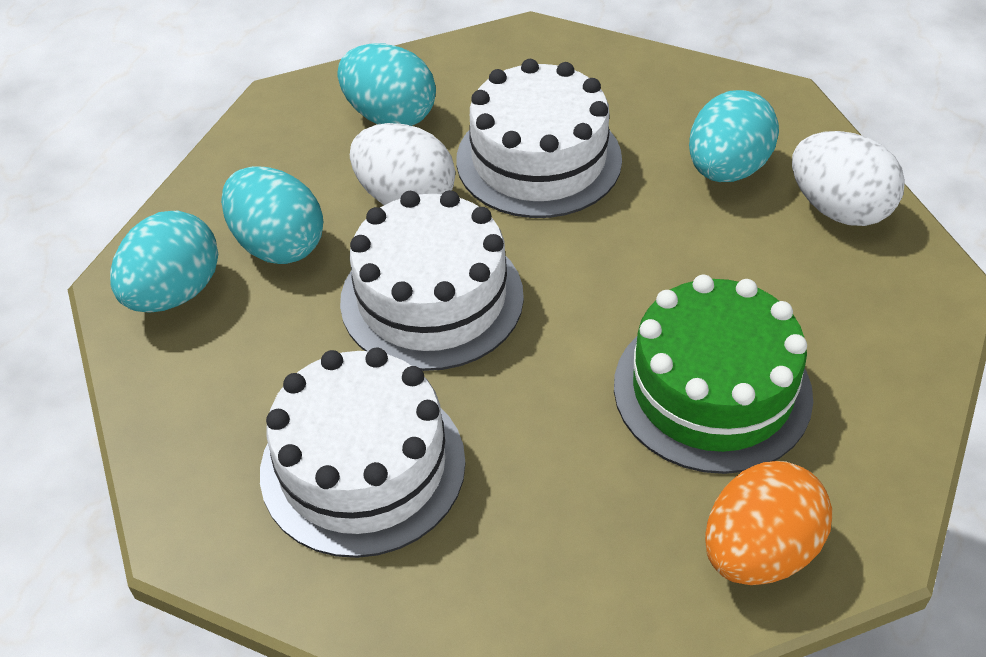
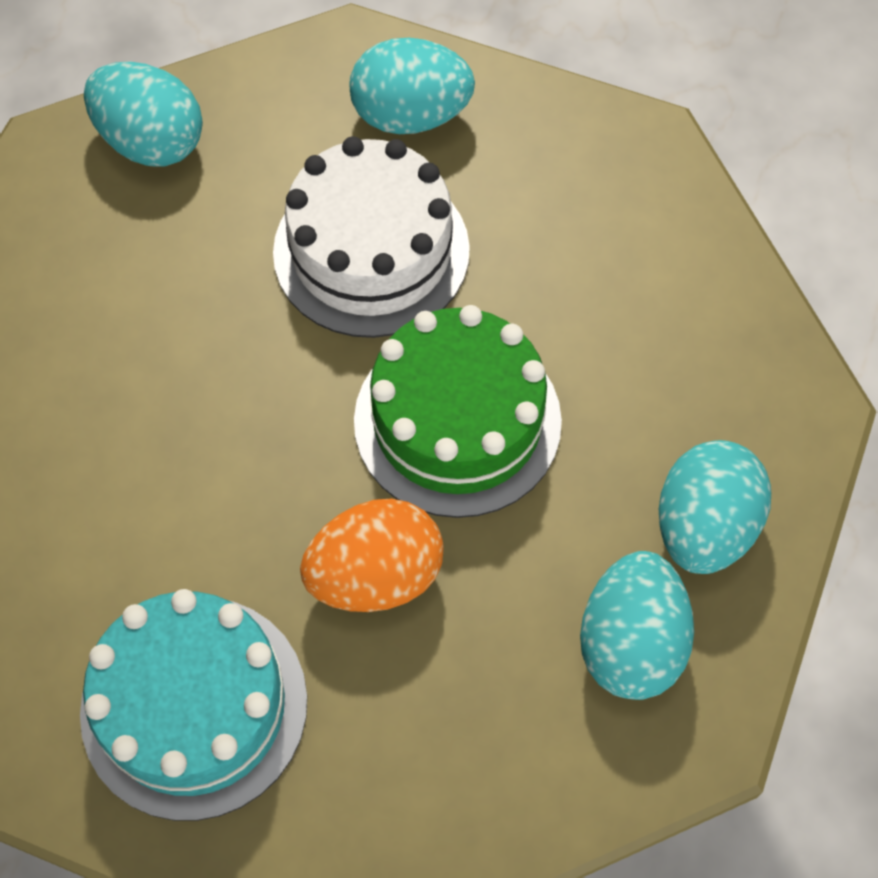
turquoise cake: none = 0 -> [80,589,307,821] = 1
white cake: [260,348,466,558] [340,190,524,371] [456,59,622,218] = 3 -> [273,136,470,338] = 1
white egg: [350,123,455,205] [792,131,905,226] = 2 -> none = 0

